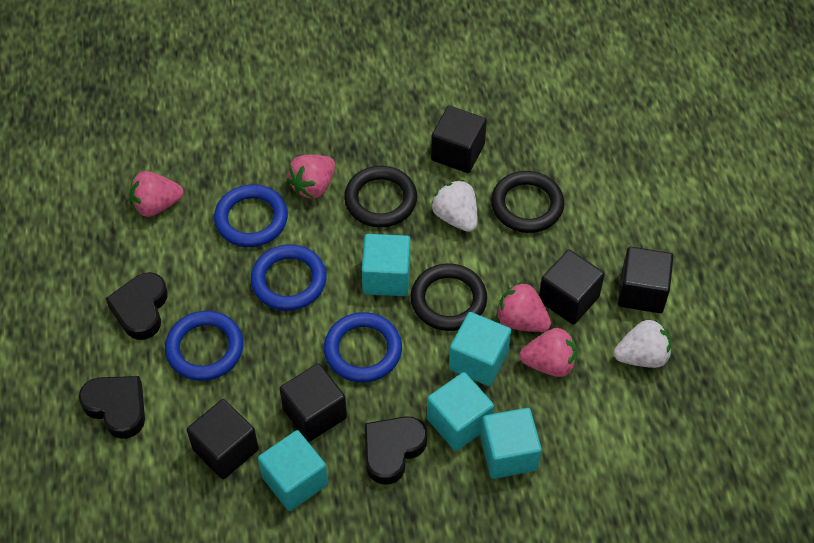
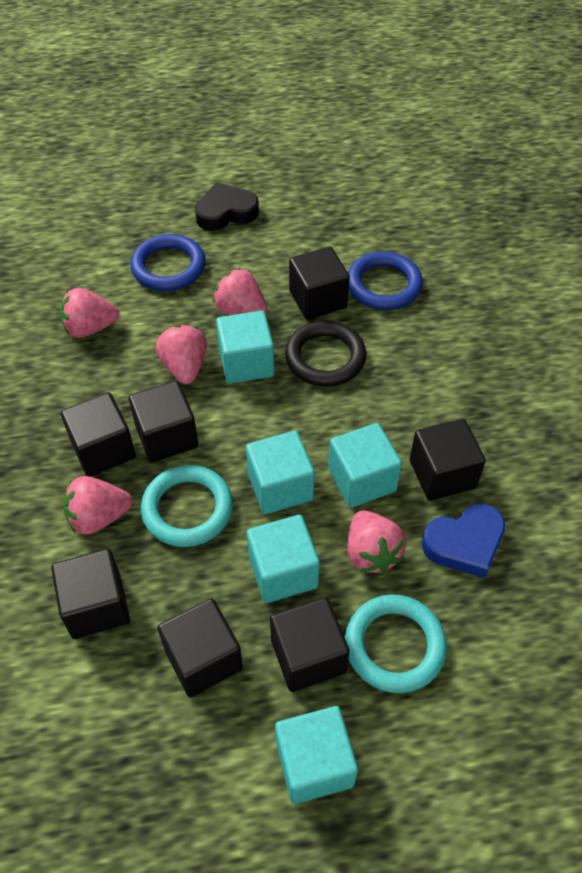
black cube: [187,399,259,479] [280,363,347,442] [431,106,487,173] [539,250,605,325] [618,247,673,313] = 5 -> [51,549,130,639] [61,393,136,477] [129,381,198,463] [157,598,243,698] [270,597,350,692] [289,247,350,320] [410,419,486,501] = 7
black heart: [79,376,145,439] [105,272,168,340] [365,416,427,485] = 3 -> [195,183,259,231] = 1
black ring: [344,166,417,228] [411,263,487,331] [491,171,564,233] = 3 -> [285,321,367,387] = 1
blue heart: none = 0 -> [422,503,506,578] = 1
blue ring: [165,311,244,381] [214,184,288,247] [251,244,327,311] [324,312,402,383] = 4 -> [130,234,206,291] [348,251,423,310] = 2
pink strawberry: [129,171,183,217] [287,155,335,199] [496,282,551,332] [519,328,577,377] = 4 -> [60,288,120,338] [63,476,133,535] [155,325,207,384] [213,268,267,315] [347,510,406,574] = 5
turquoise ring: none = 0 -> [141,465,233,547] [345,594,447,693] = 2
white strawberry: [431,180,477,232] [614,319,671,368] = 2 -> none = 0

